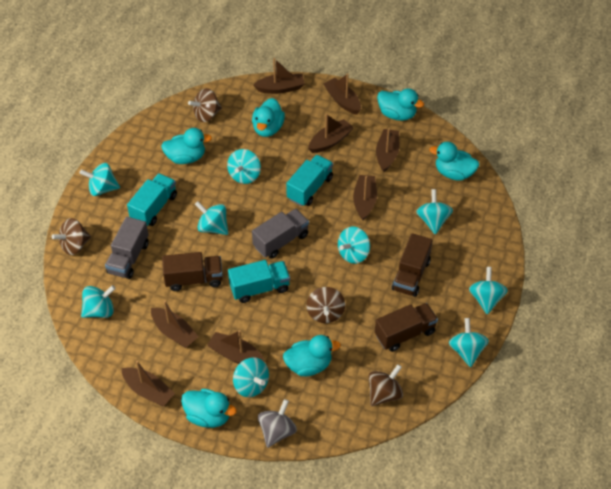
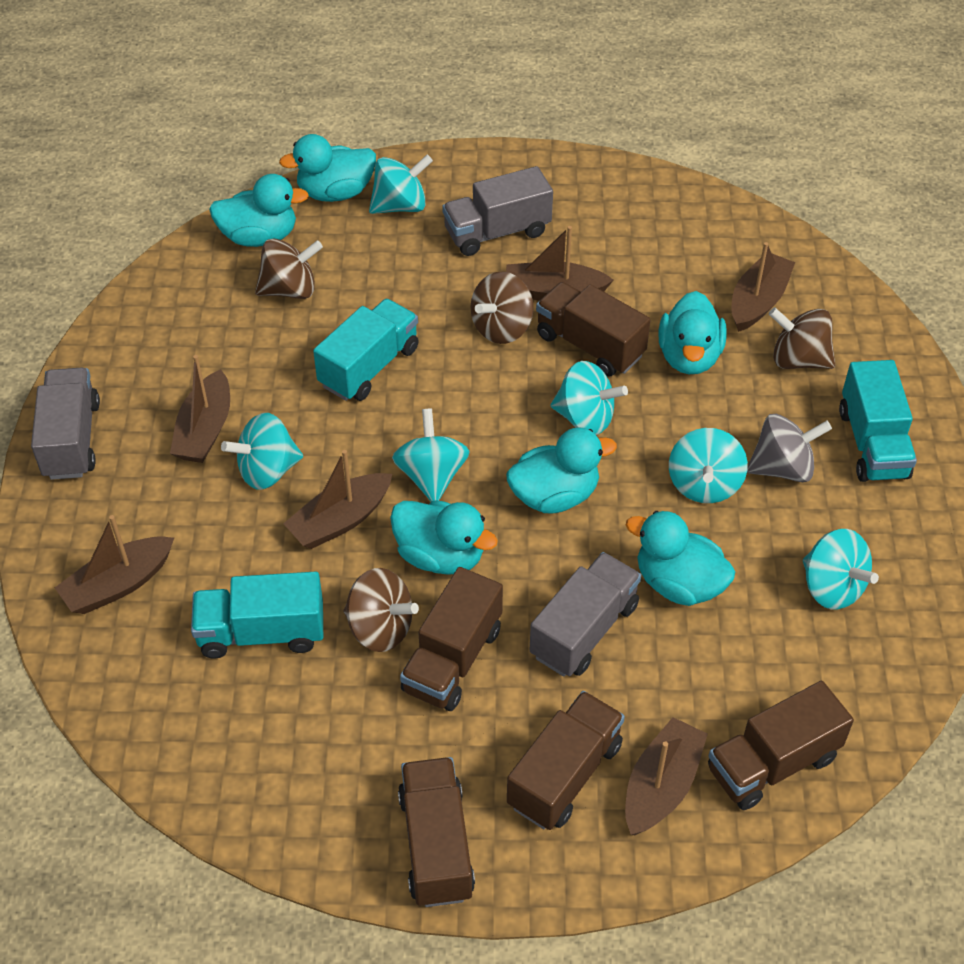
brown boat: [121,361,175,407] [151,301,199,348] [207,330,265,364] [253,58,305,94] [308,114,354,153] [324,73,361,115] [353,175,377,220] [376,128,399,172] = 8 -> [55,515,174,614] [170,355,230,463] [283,450,392,549] [506,226,614,301] [625,717,708,835] [731,242,795,332] = 6
brown truck: [162,252,223,291] [375,303,438,352] [392,233,433,297] = 3 -> [398,757,475,907] [400,567,503,711] [507,691,625,830] [536,282,650,377] [708,681,854,810] = 5
grey truck: [105,217,149,279] [252,209,309,259] = 2 -> [31,367,100,480] [442,166,553,256] [530,552,641,677] = 3
turquoise spinning top: [79,163,120,196] [81,285,116,318] [195,201,228,235] [227,149,261,184] [233,357,269,397] [338,226,370,264] [416,189,453,235] [449,318,489,367] [469,267,508,314] = 9 -> [221,413,303,490] [369,155,433,214] [392,408,470,501] [550,361,628,435] [669,428,748,503] [803,529,879,609] = 6

